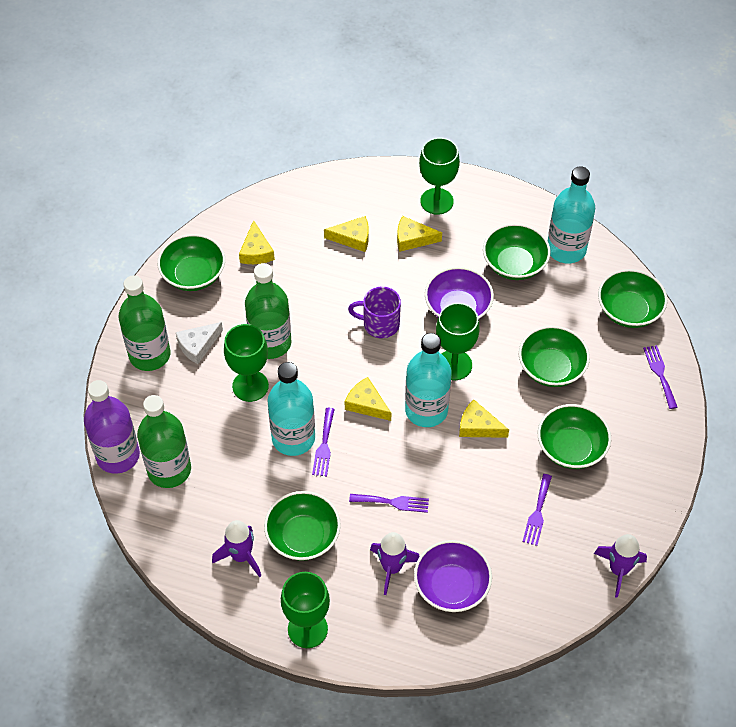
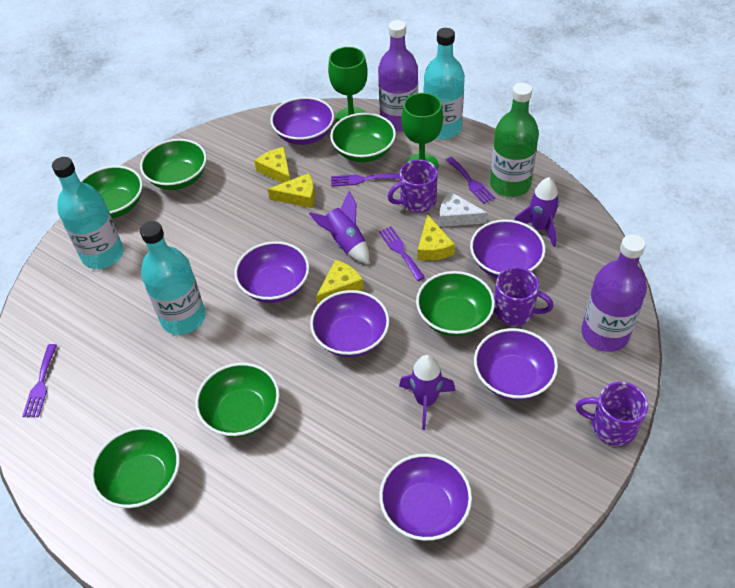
green bottle: [118,275,171,371] [137,395,191,488] [245,263,291,359] = 3 -> [490,83,539,197] = 1
green goblet: [224,324,269,402] [281,572,330,648] [419,137,460,215] [436,303,480,380] = 4 -> [328,47,368,122] [402,93,443,170] = 2
purple bottle: [84,380,140,474] = 1 -> [378,20,418,131] [581,234,647,352] = 2
purple bowl: [414,540,492,612] [425,267,494,319] = 2 -> [234,241,309,303] [270,97,334,145] [310,290,389,357] [379,454,472,541] [470,219,546,278] [474,328,558,400] = 6
purple mug: [348,287,401,338] = 1 -> [388,159,438,212] [494,267,554,325] [576,382,648,446] = 3
yellow cheese: [239,220,275,264] [324,216,369,252] [345,377,391,421] [397,216,442,252] [459,400,509,438] = 5 -> [255,147,290,183] [268,173,315,208] [316,260,364,305] [418,214,455,261] = 4

